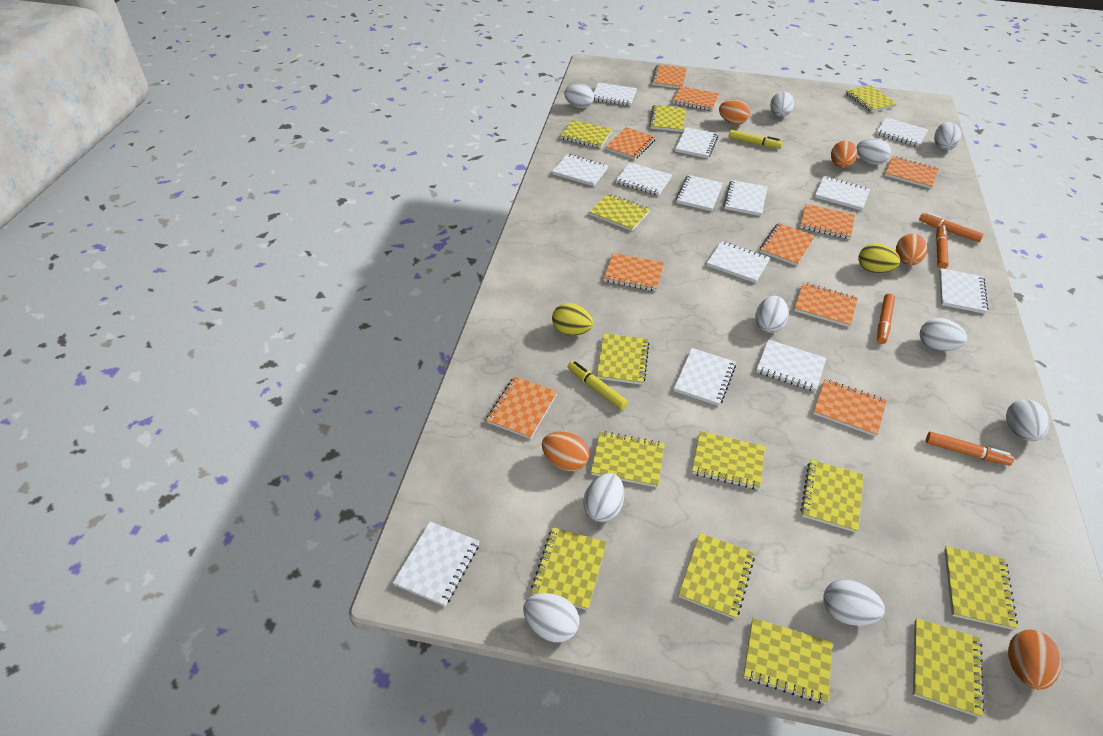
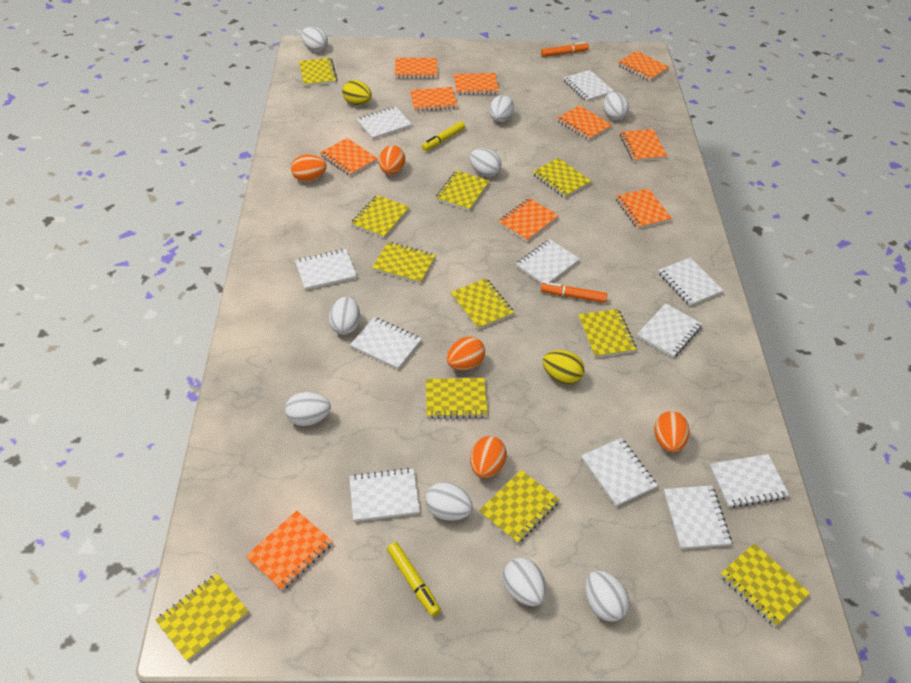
orange marker: [877,294,895,344] [919,212,984,242] [926,432,1014,465] [936,226,949,269] = 4 -> [541,42,589,57] [541,282,607,303] = 2
white egg: [523,593,579,643] [564,84,594,108] [583,473,624,522] [755,296,788,333] [770,92,794,117] [823,579,885,626] [856,138,891,165] [920,318,967,351] [934,122,962,150] [1006,399,1049,441] = 10 -> [285,392,331,426] [301,27,328,52] [329,297,360,335] [425,482,473,521] [470,148,502,177] [489,95,514,122] [503,558,546,606] [585,571,630,622] [603,92,629,120] = 9
white notebook: [393,522,480,607] [552,154,608,186] [593,83,637,106] [616,163,672,196] [674,348,736,406] [675,127,718,158] [676,175,723,211] [706,241,770,283] [723,180,768,216] [756,339,826,392] [815,176,870,211] [876,117,928,147] [939,268,989,314] = 13 -> [295,249,357,290] [349,468,420,522] [350,317,422,370] [357,107,412,140] [516,239,580,284] [563,70,614,102] [581,438,658,507] [637,303,702,358] [658,257,724,306] [664,485,732,549] [709,454,790,508] = 11
yellow notebook: [531,527,607,610] [560,120,612,148] [590,194,650,231] [591,431,665,487] [597,333,649,385] [649,105,686,132] [678,533,755,619] [692,431,765,490] [743,618,833,704] [800,460,864,533] [846,85,897,112] [913,618,985,717] [944,546,1018,630] = 13 -> [155,574,249,662] [299,58,337,86] [351,195,410,238] [372,242,436,284] [425,378,488,419] [436,170,489,211] [450,278,514,330] [479,470,560,544] [532,158,591,198] [578,309,637,358] [720,543,810,627] = 11

